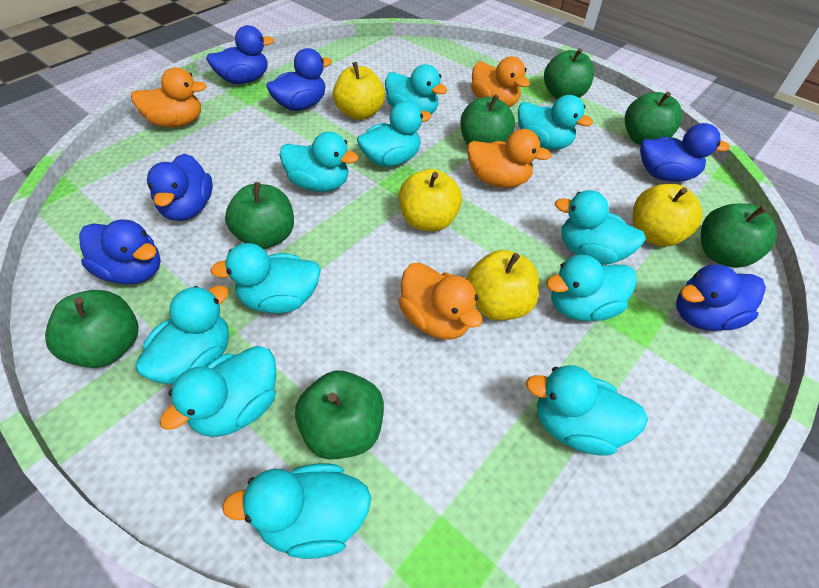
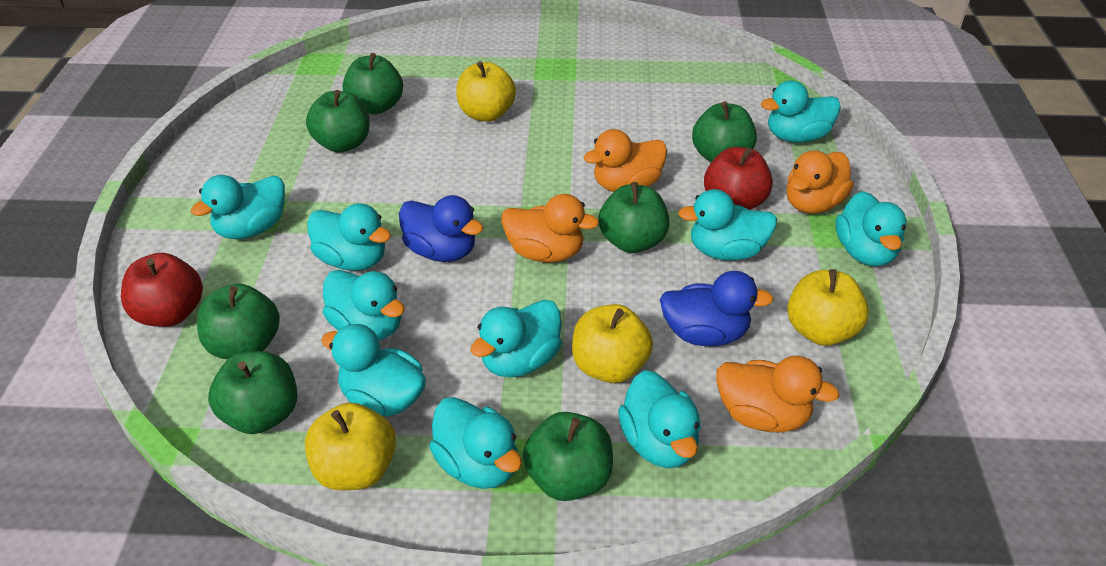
blue duck: [79,220,161,285] [147,153,213,221] [206,25,274,84] [266,48,332,111] [640,123,730,182] [676,264,766,331] = 6 -> [399,195,483,262] [660,271,774,346] = 2
red apple: none = 0 -> [121,253,203,327] [704,147,773,210] = 2
turquoise duck: [135,285,229,385] [160,346,276,437] [210,243,321,314] [222,463,371,559] [279,132,358,192] [357,101,432,167] [385,64,447,114] [518,95,593,150] [526,365,648,456] [546,255,637,321] [555,190,646,264] = 11 -> [191,175,285,239] [307,203,391,271] [321,324,426,416] [323,270,405,340] [429,397,522,489] [470,300,562,378] [618,370,701,468] [678,189,777,261] [761,80,841,143] [836,191,907,266] = 10

